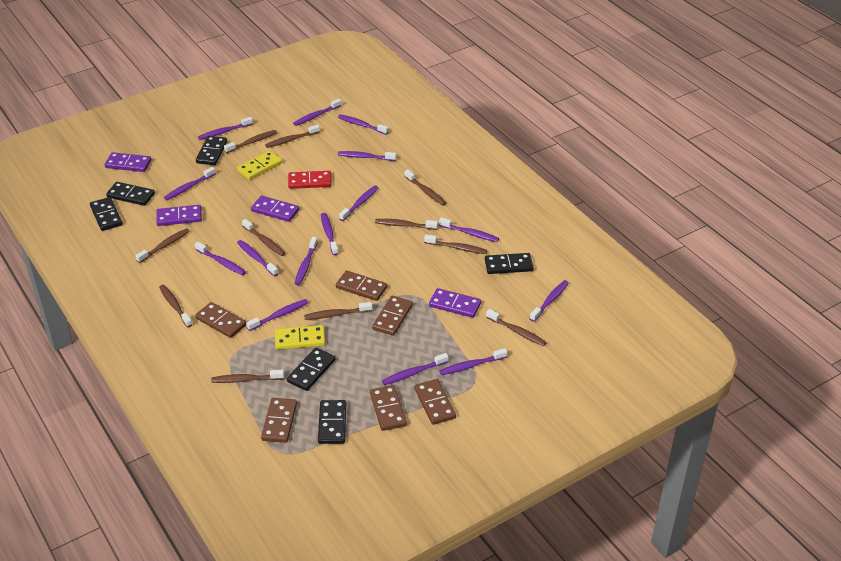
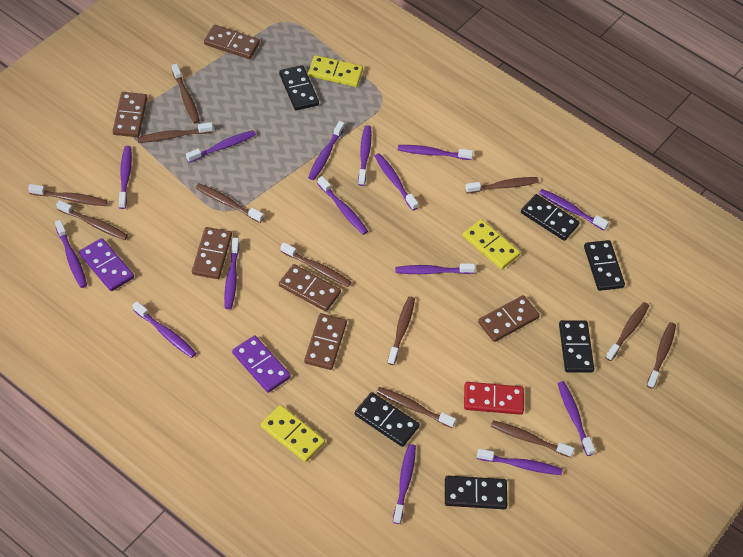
brown toothbrush: [135,228,190,263] [159,285,192,327] [211,370,284,383] [224,130,277,153] [242,219,286,256] [265,125,320,148] [304,302,372,320] [375,219,438,230] [404,170,446,206] [424,234,487,254] [486,309,547,346] = 11 -> [28,184,107,206] [56,200,128,240] [137,122,213,143] [172,64,200,124] [195,183,264,223] [281,242,351,287] [376,387,456,428] [387,296,415,365] [465,177,539,193] [491,420,574,458] [605,302,649,361] [647,322,676,389] = 12
purple domino: [105,152,151,172] [156,205,202,226] [251,196,299,222] [429,288,481,318] = 4 -> [79,238,134,291] [232,335,291,393] = 2
yellow domino: [237,151,282,180] [275,325,326,350] = 2 -> [261,405,325,462] [308,55,363,87] [463,219,520,269] = 3

